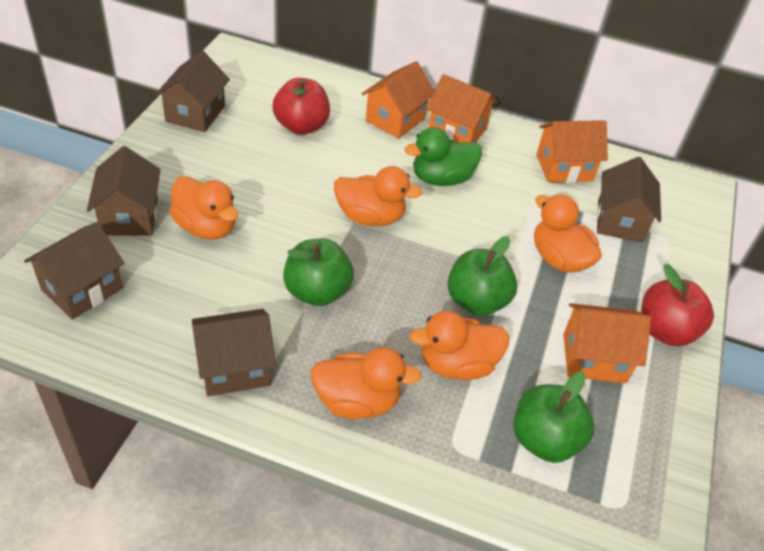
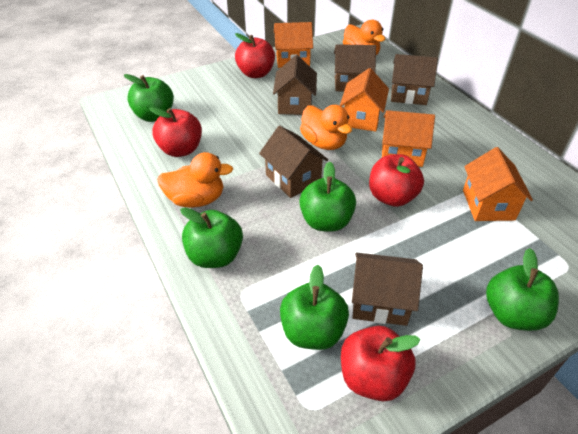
green apple: [283,239,354,306] [447,236,517,316] [513,372,594,463] = 3 -> [124,74,174,122] [180,207,243,268] [280,265,349,350] [299,161,356,232] [486,248,559,331] = 5
green duck: [404,127,482,186] = 1 -> none = 0
orange duck: [169,176,238,240] [310,347,422,419] [334,166,423,226] [410,311,509,380] [534,195,602,273] = 5 -> [157,152,233,208] [300,105,352,150] [343,20,386,55] = 3
red apple: [272,78,330,135] [641,264,714,347] = 2 -> [149,107,202,157] [235,33,275,78] [341,326,420,401] [369,154,424,207] = 4

